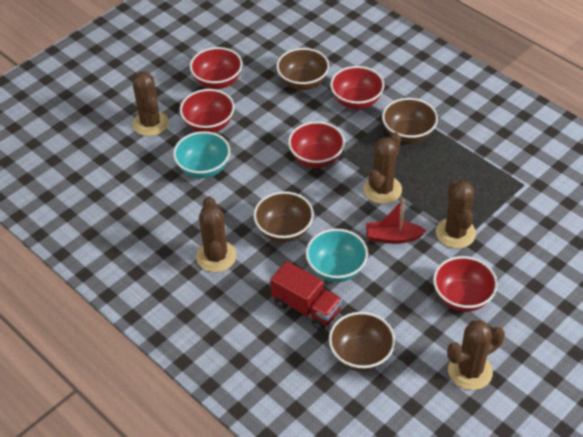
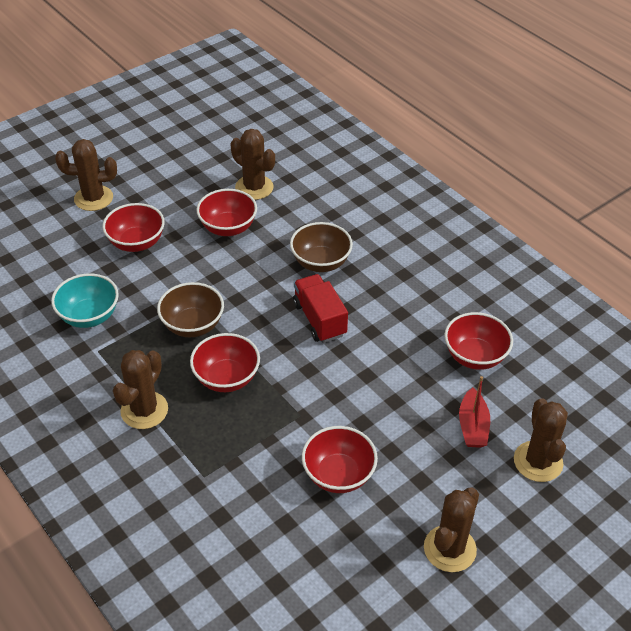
brown bowl: [253,191,314,243] [276,48,329,90] [329,312,395,371] [382,98,438,143] = 4 -> [157,282,224,337] [290,222,353,272] = 2
turquoise bowl: [173,131,230,178] [306,229,368,282] = 2 -> [51,273,119,328] = 1

